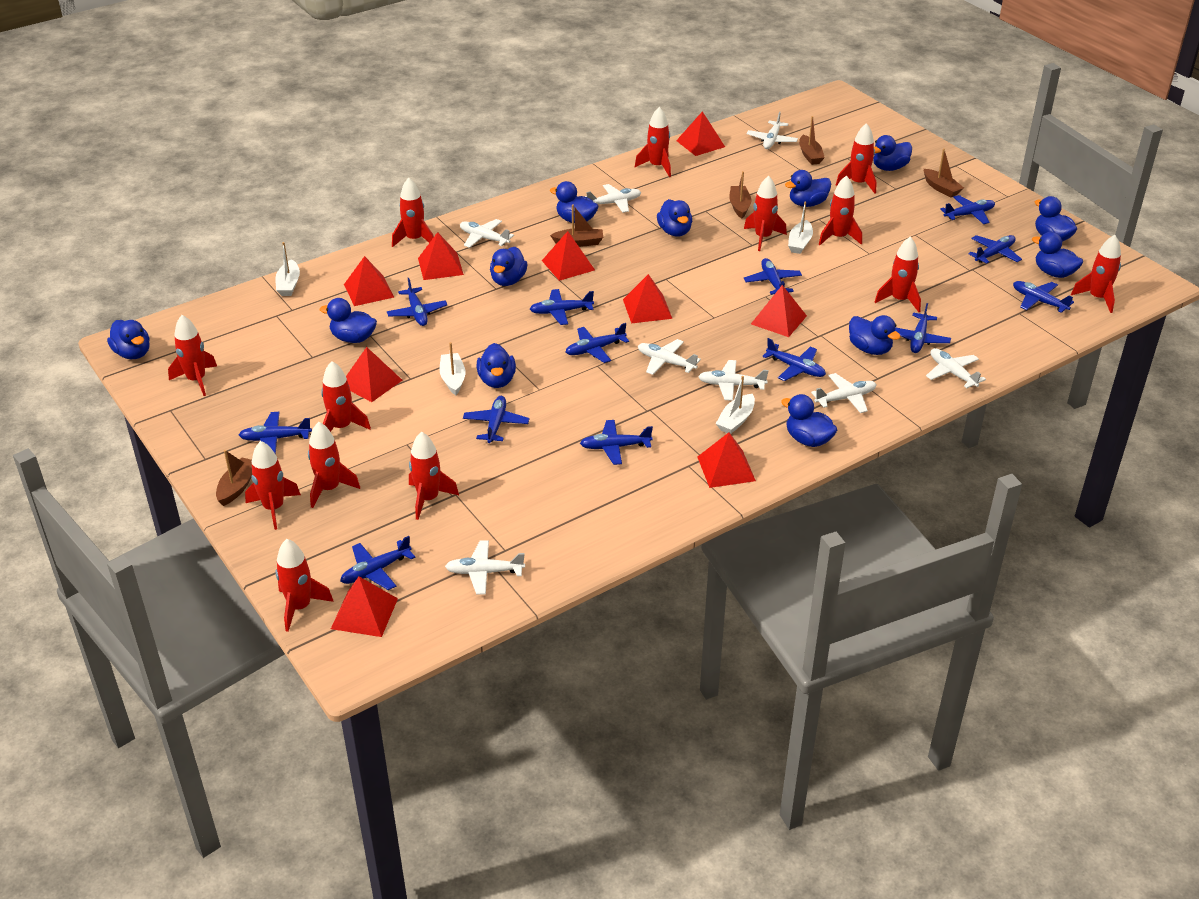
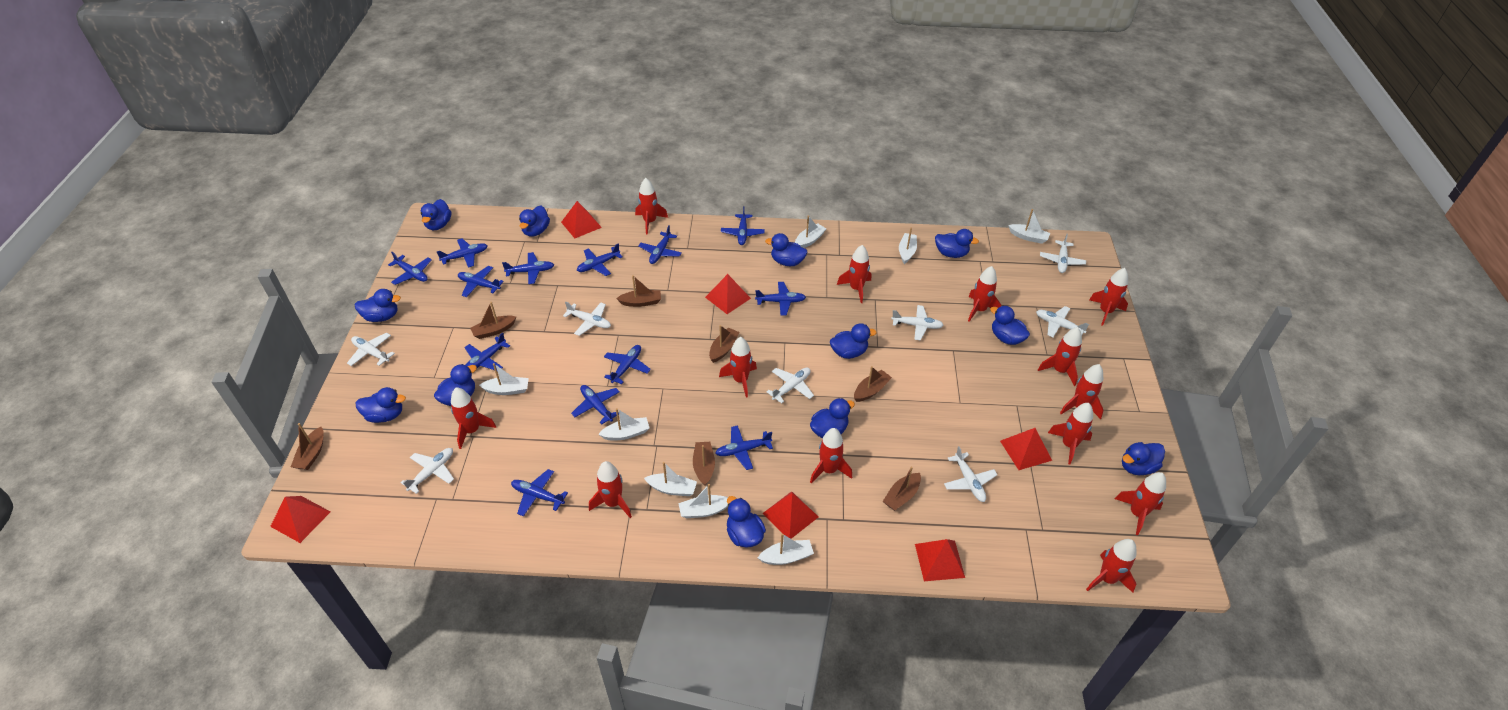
brown boat: [216,450,252,506] [550,204,603,247] [729,171,752,218] [799,116,825,165] [924,149,964,197] = 5 -> [291,423,324,470] [470,302,516,339] [616,275,661,307] [693,442,715,486] [709,325,740,363] [854,366,892,402] [883,466,921,511] = 7
red pyramid: [331,577,398,637] [344,256,394,306] [346,347,403,402] [418,232,464,280] [542,231,595,281] [623,274,673,323] [676,111,725,156] [697,433,756,488] [751,285,807,337] = 9 -> [270,496,331,543] [561,201,602,238] [705,274,751,314] [762,491,818,539] [915,539,965,581] [1000,428,1052,470] = 6
white boat: [275,242,300,296] [440,342,465,395] [716,376,755,434] [788,202,813,254] = 4 -> [479,363,529,395] [598,408,649,440] [644,462,697,496] [678,484,728,518] [758,533,814,565] [795,215,826,248] [899,228,917,264] [1008,209,1050,244] = 8

